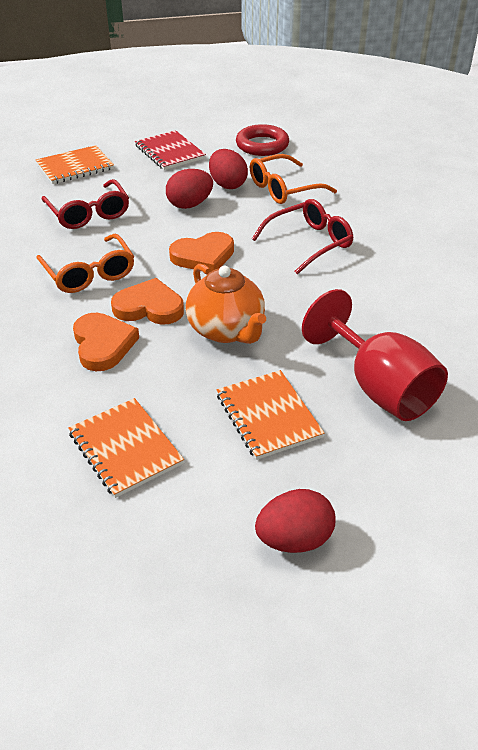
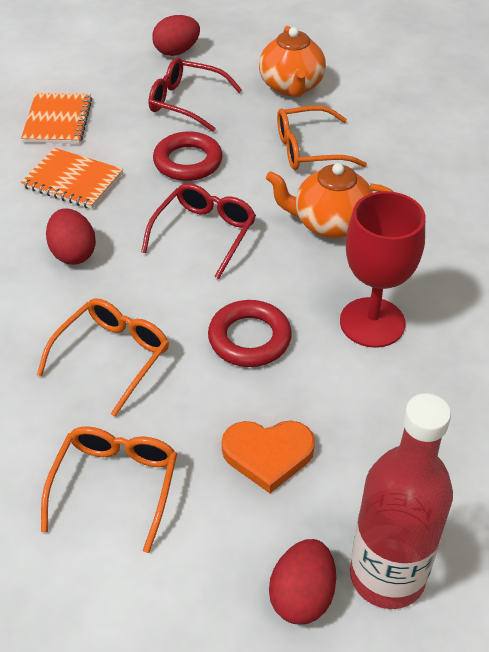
orange glasses: [36,234,134,293] [250,154,337,204] = 2 -> [37,298,169,417] [41,426,177,553] [277,106,367,170] = 3
orange heart: [73,313,139,371] [111,278,184,325] [169,232,234,271] = 3 -> [222,420,315,493] = 1
orange notebook: [36,145,114,184] [68,398,184,498] [217,370,325,460] = 3 -> [21,93,92,144] [21,148,123,209] = 2
orange teapot: [185,264,266,344] = 1 -> [259,26,326,97] [266,163,393,239] = 2
red bottle: none = 0 -> [350,393,453,609] = 1
red notebook: [135,130,206,170] = 1 -> none = 0
red ring: [236,124,289,156] = 1 -> [153,131,222,181] [208,300,292,367] = 2

